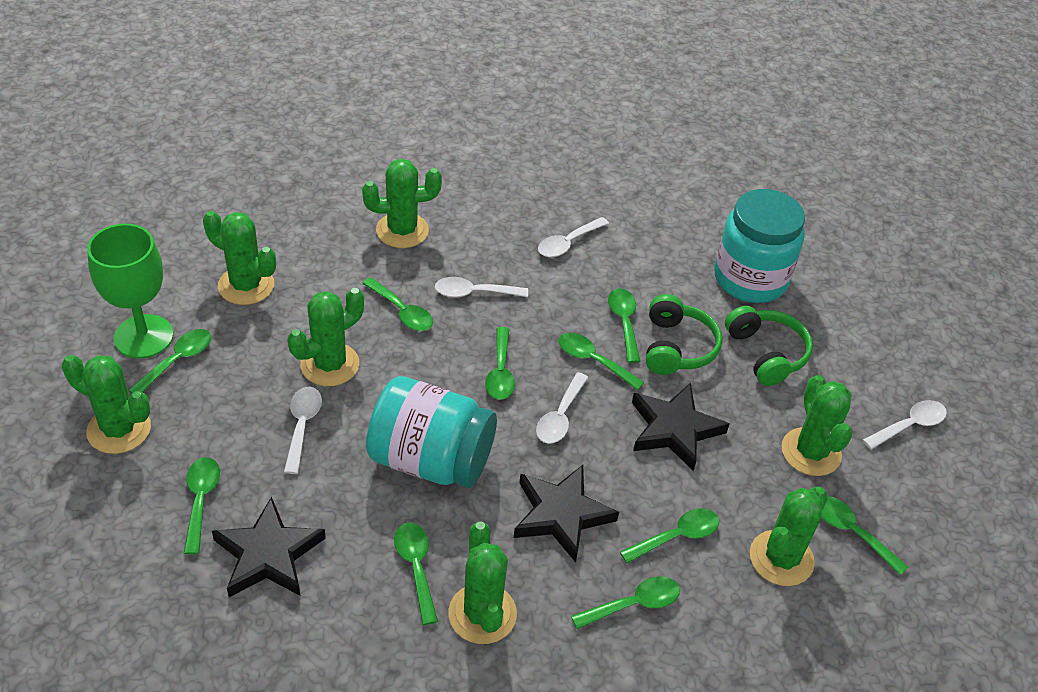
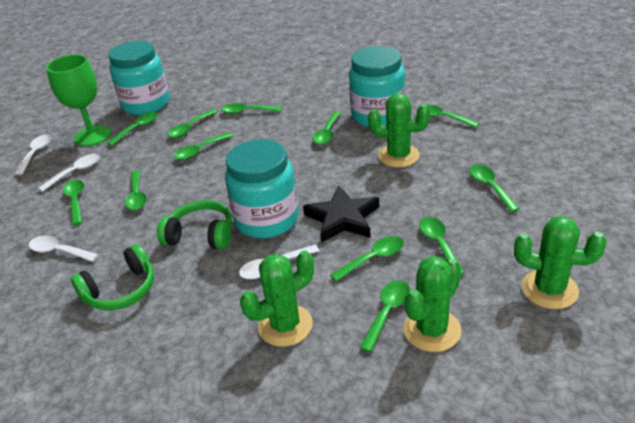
black star: [212,496,326,597] [514,465,619,563] [632,383,729,471] = 3 -> [303,186,379,243] = 1
green cactus: [62,355,151,454] [203,211,276,305] [288,288,364,386] [362,159,442,248] [448,522,517,644] [750,486,828,586] [782,375,852,476] = 7 -> [240,250,314,347] [368,93,430,167] [403,256,461,352] [514,216,606,309] = 4
green spoon: [129,329,212,393] [184,457,220,555] [362,277,433,331] [394,523,438,625] [485,327,515,400] [559,333,644,390] [571,576,680,629] [608,288,640,363] [620,508,719,563] [821,496,908,575] = 10 -> [63,180,84,225] [107,112,158,146] [125,170,147,210] [167,109,217,138] [174,132,234,160] [221,103,282,114] [313,111,341,145] [330,236,404,282] [359,280,410,352] [417,105,480,128] [419,217,465,275] [469,164,520,212] = 12
turquoise jar: [366,376,497,488] [714,189,805,303] = 2 -> [108,41,170,115] [225,139,299,238] [349,46,405,127] = 3
white spoon: [284,387,322,474] [435,277,528,298] [536,372,589,444] [538,217,609,257] [863,400,947,450] = 5 -> [15,135,51,175] [29,235,99,262] [38,154,99,192] [239,245,319,279] = 4

